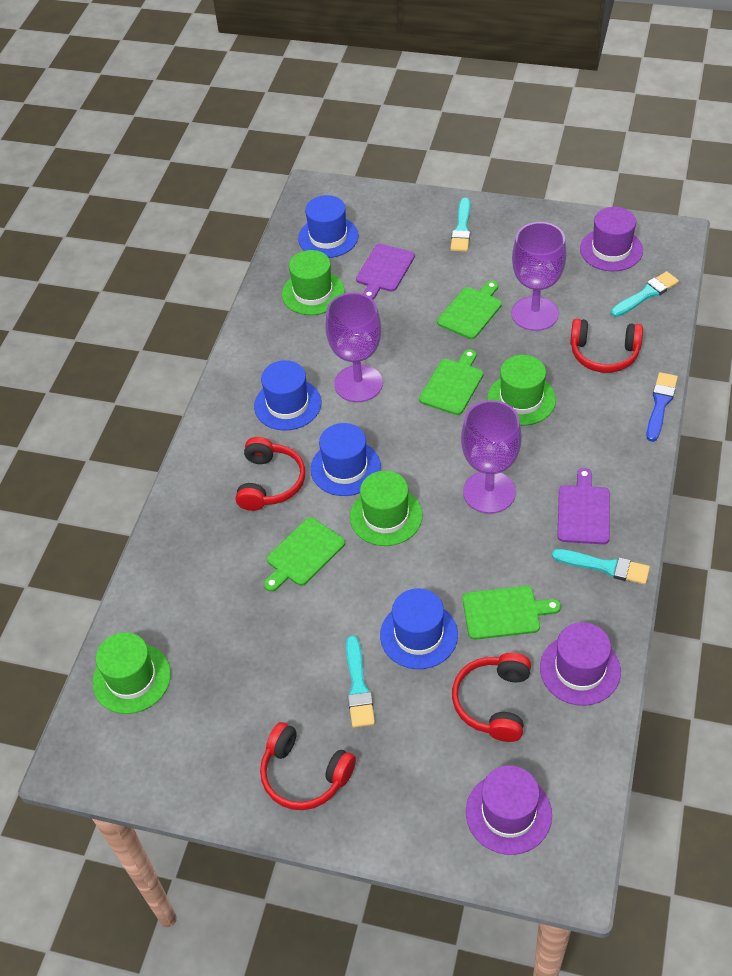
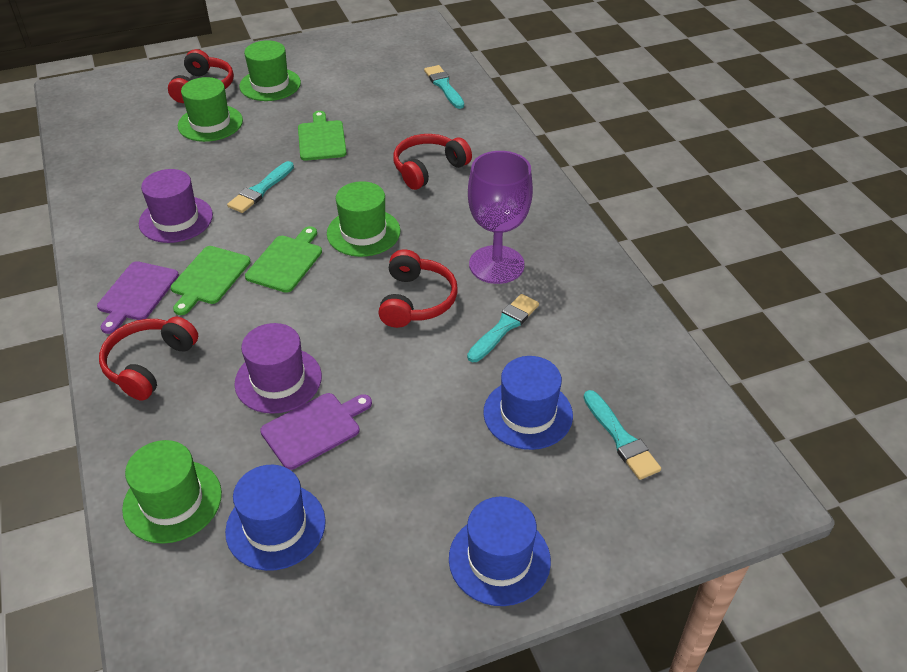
blue brush: [646,372,678,442] = 1 -> none = 0
blue hat: [254,360,321,431] [298,195,359,258] [310,423,381,496] [380,588,458,669] = 4 -> [225,465,326,571] [449,497,551,606] [483,356,573,450] = 3
green cutting board: [264,517,345,592] [419,349,483,415] [437,281,502,339] [463,586,561,640] = 4 -> [171,246,251,315] [245,226,322,293] [298,111,347,161] = 3
purple goblet: [326,293,383,402] [461,400,522,514] [511,222,566,331] = 3 -> [468,151,533,284] = 1
purple hat: [466,766,552,855] [540,622,621,706] [580,207,643,271] = 3 -> [139,169,213,243] [234,323,322,414] = 2

